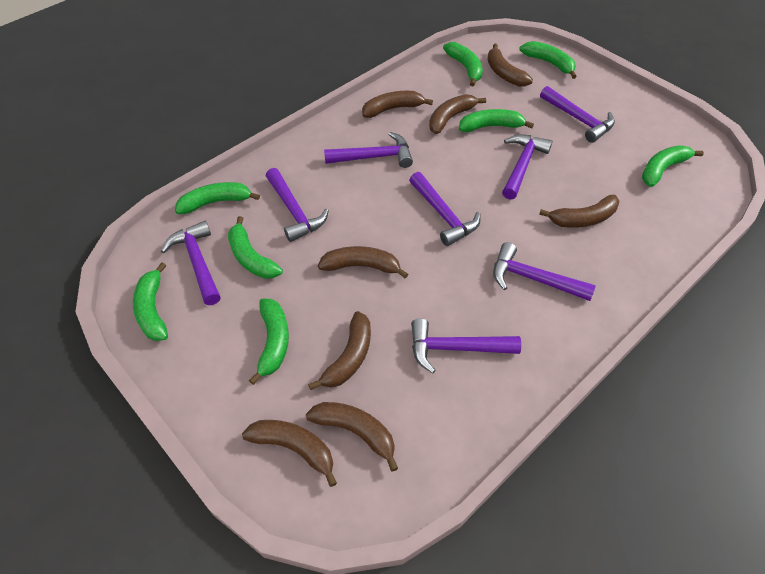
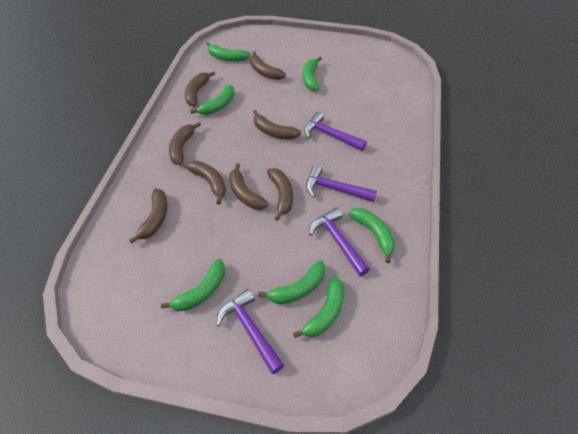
green banana: [133,262,168,341] [175,182,260,214] [228,216,283,279] [249,298,289,385] [443,42,483,86] [459,109,534,132] [520,41,577,79] [642,145,704,187] = 8 -> [161,259,225,311] [190,84,235,115] [206,42,251,62] [258,261,325,304] [293,276,344,338] [303,57,322,91] [349,208,395,263] = 7
purple hammer: [161,221,221,305] [266,168,329,242] [324,132,413,168] [409,172,480,246] [411,318,521,374] [493,242,596,301] [502,134,553,200] [540,86,615,143] = 8 -> [216,289,284,374] [304,112,367,151] [306,164,377,202] [309,207,370,276] = 4

